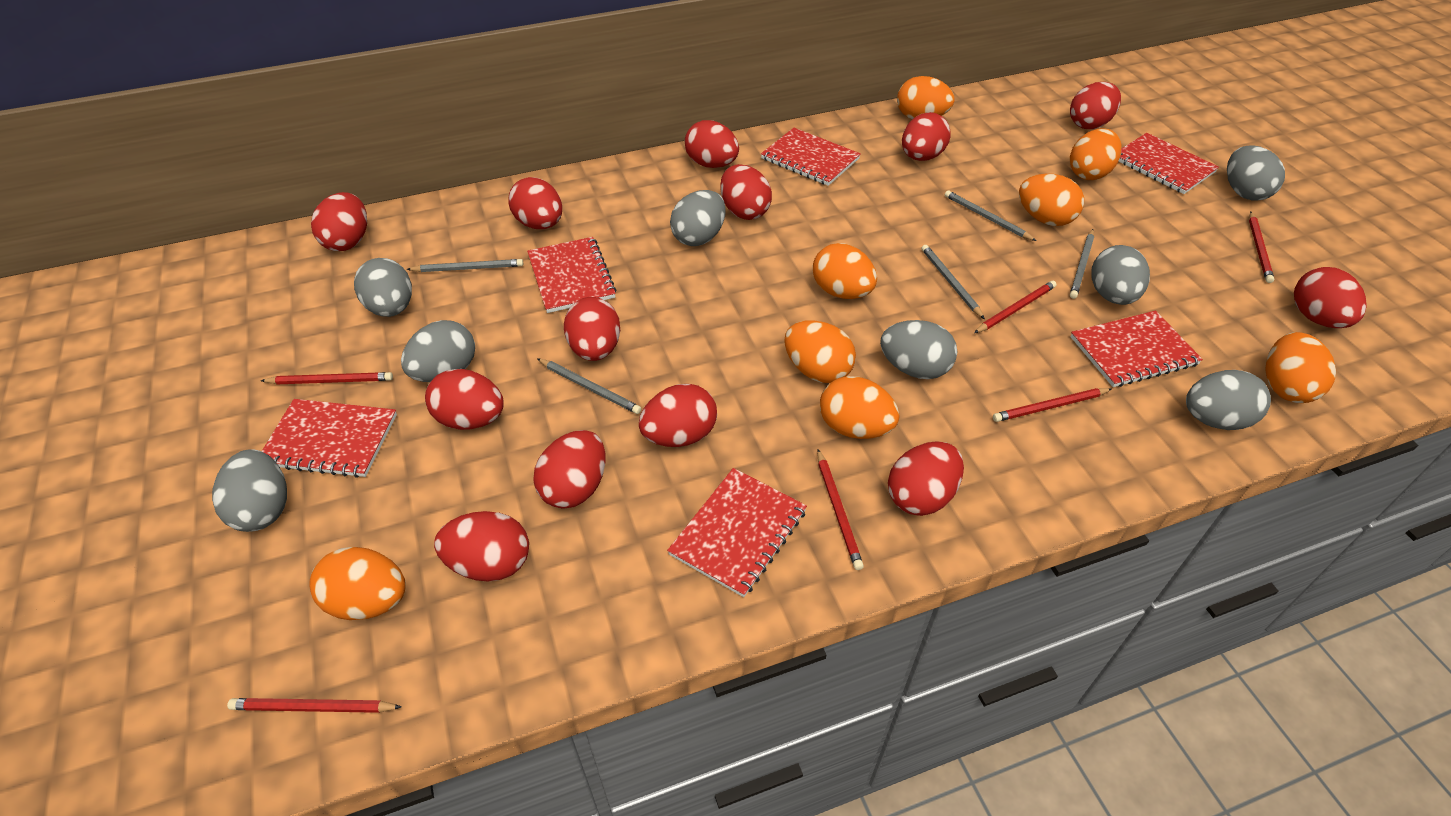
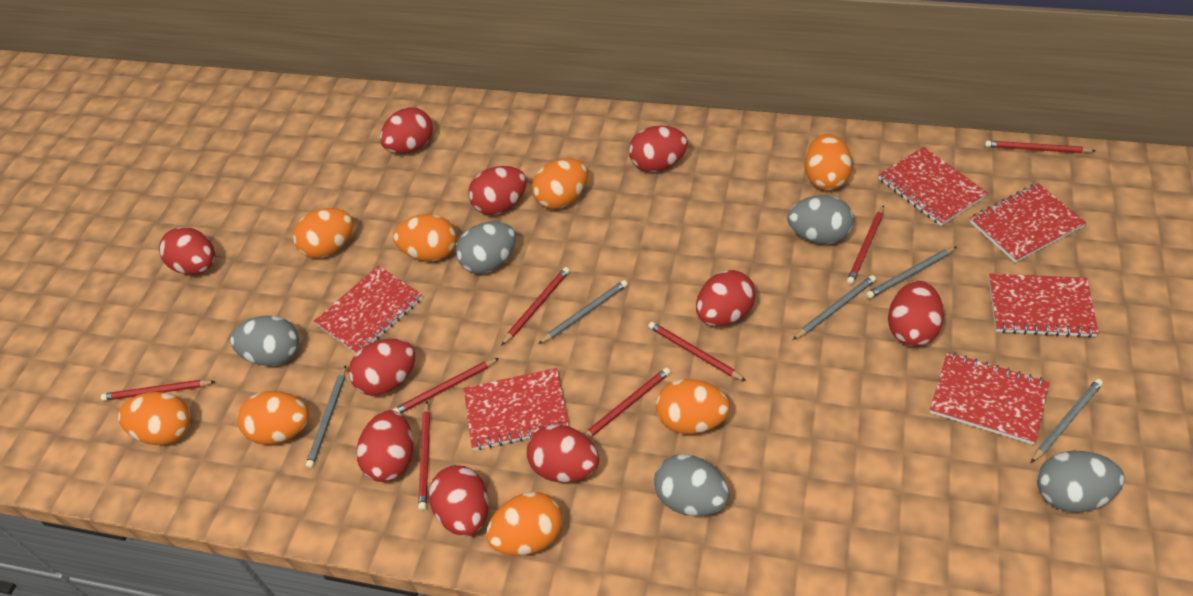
grey egg: [212,449,287,532] [354,258,412,317] [401,320,475,382] [670,190,726,246] [880,320,957,379] [1091,245,1150,305] [1186,370,1271,430] [1227,145,1285,201] = 8 -> [230,315,299,366] [456,222,516,274] [654,454,729,516] [787,195,854,244] [1037,451,1125,512] = 5
red egg: [311,192,367,251] [425,369,504,430] [434,511,529,582] [509,177,562,229] [533,430,606,509] [564,297,620,361] [639,384,717,447] [685,120,739,168] [720,164,772,220] [888,441,964,516] [902,112,951,161] [1070,82,1121,129] [1294,267,1367,328] = 13 -> [159,227,215,275] [349,339,415,396] [357,410,413,482] [380,107,433,154] [429,465,489,536] [468,166,527,215] [527,425,599,483] [629,126,688,172] [696,270,756,326] [888,281,944,347] = 10
red pencil: [227,698,402,713] [261,372,393,384] [817,449,864,570] [974,281,1057,333] [993,388,1112,422] [1249,212,1274,283] = 6 -> [101,380,216,401] [393,358,499,413] [418,401,430,510] [501,267,570,346] [584,367,670,438] [648,322,746,381] [847,205,884,284] [985,141,1095,153] = 8

